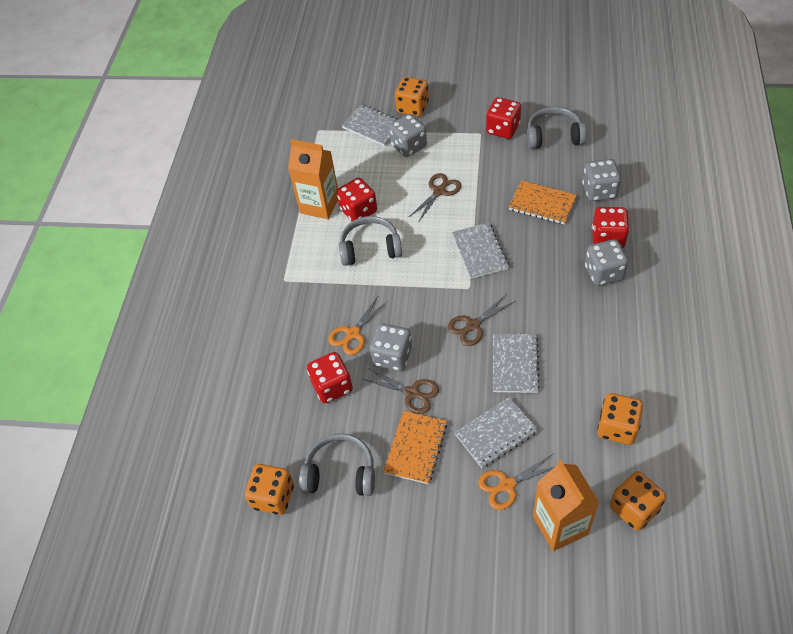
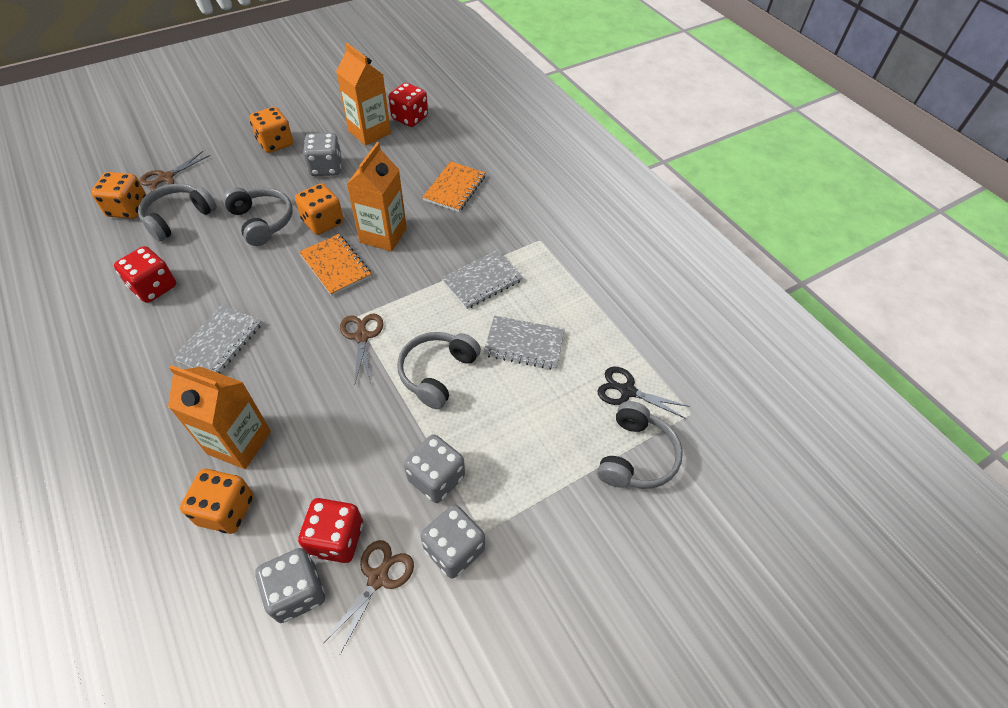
black scissors: none = 0 -> [597,367,690,419] = 1
grey headphones: [299,433,375,496] [339,216,402,266] [527,107,587,149] = 3 -> [138,184,217,242] [223,187,293,246] [397,332,481,409] [597,401,683,489] = 4
grey notebook: [341,105,398,146] [452,222,509,279] [454,397,538,468] [493,334,540,393] = 4 -> [173,305,262,374] [441,250,523,309] [483,315,565,370] = 3
orange carton: [288,139,338,219] [533,460,600,551] = 2 -> [168,365,271,469] [336,43,391,146] [346,142,407,251] = 3
orange scissors: [328,296,388,355] [478,454,556,510] = 2 -> none = 0
red dice: [307,352,353,403] [337,178,377,221] [486,97,521,139] [592,207,629,248] = 4 -> [114,246,176,303] [298,498,363,563] [389,83,428,127] = 3

